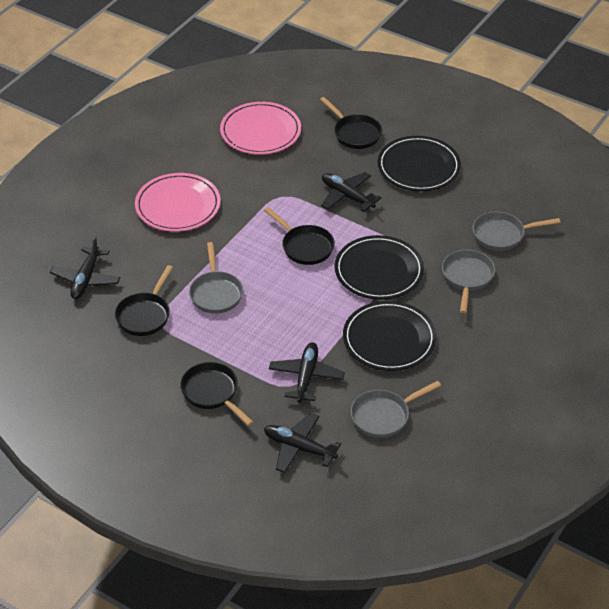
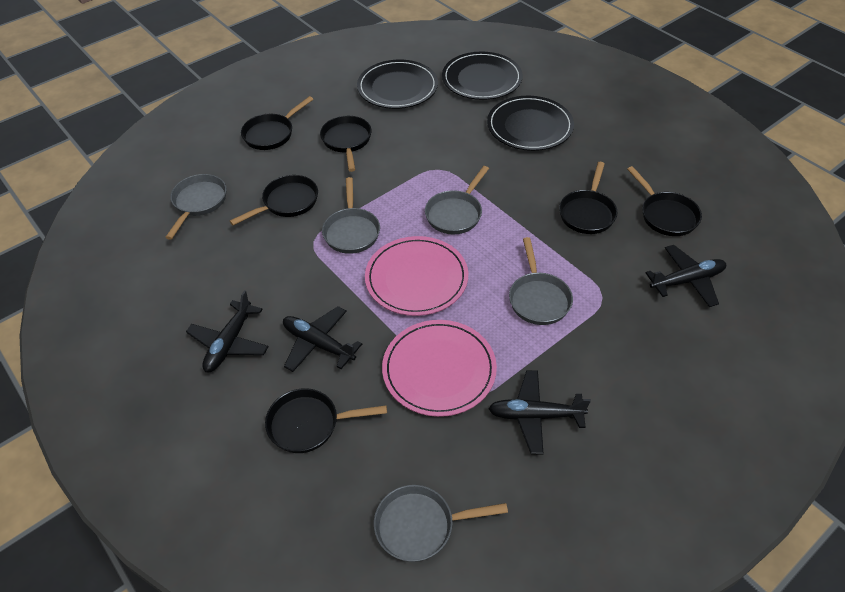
black pan: [115,265,173,336] [180,362,254,426] [264,207,335,265] [320,97,382,149] = 4 -> [230,175,318,225] [241,96,313,150] [265,388,387,453] [320,116,372,172] [559,162,618,234] [627,166,702,236] = 6
grey pan: [189,242,243,314] [351,381,441,438] [442,249,495,314] [473,211,561,251] = 4 -> [165,174,227,240] [322,177,380,254] [374,485,508,562] [425,166,489,235] [509,237,573,325] = 5

